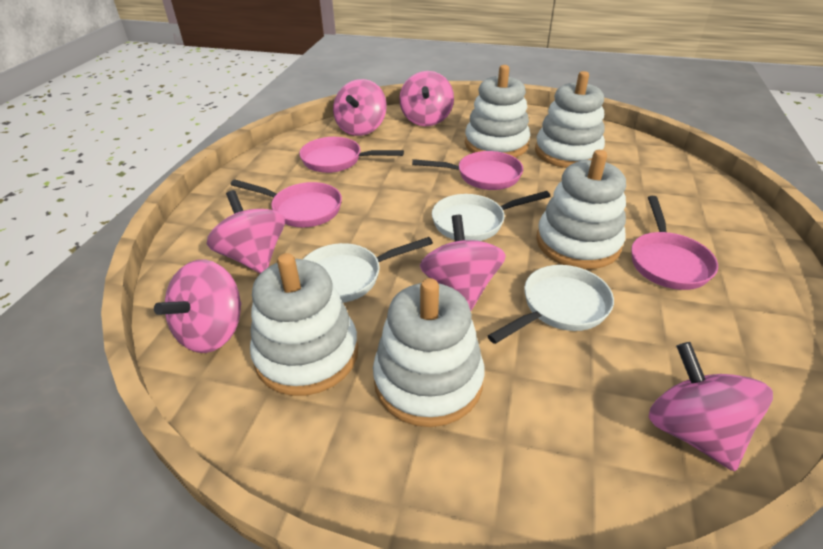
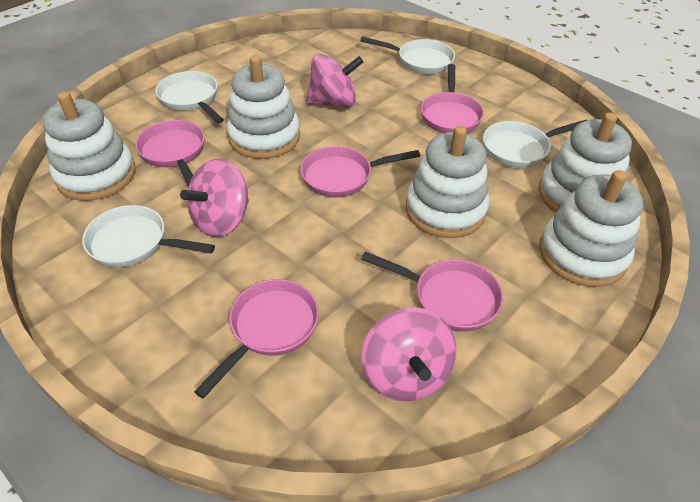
pink pan: [231,180,342,227] [299,137,404,173] [412,151,523,190] [631,196,718,290] = 4 -> [135,120,205,187] [194,279,319,399] [300,146,420,198] [361,251,503,331] [421,64,484,133] = 5
pink spinning top: [154,259,241,353] [207,190,285,274] [333,79,387,136] [399,71,454,126] [420,215,506,311] [649,342,773,471] = 6 -> [180,159,249,237] [306,54,363,108] [362,307,457,402] = 3
white pan: [304,237,433,303] [432,191,550,241] [488,265,614,344] = 3 -> [82,205,215,267] [155,71,224,123] [361,36,455,74] [483,120,587,168] = 4

